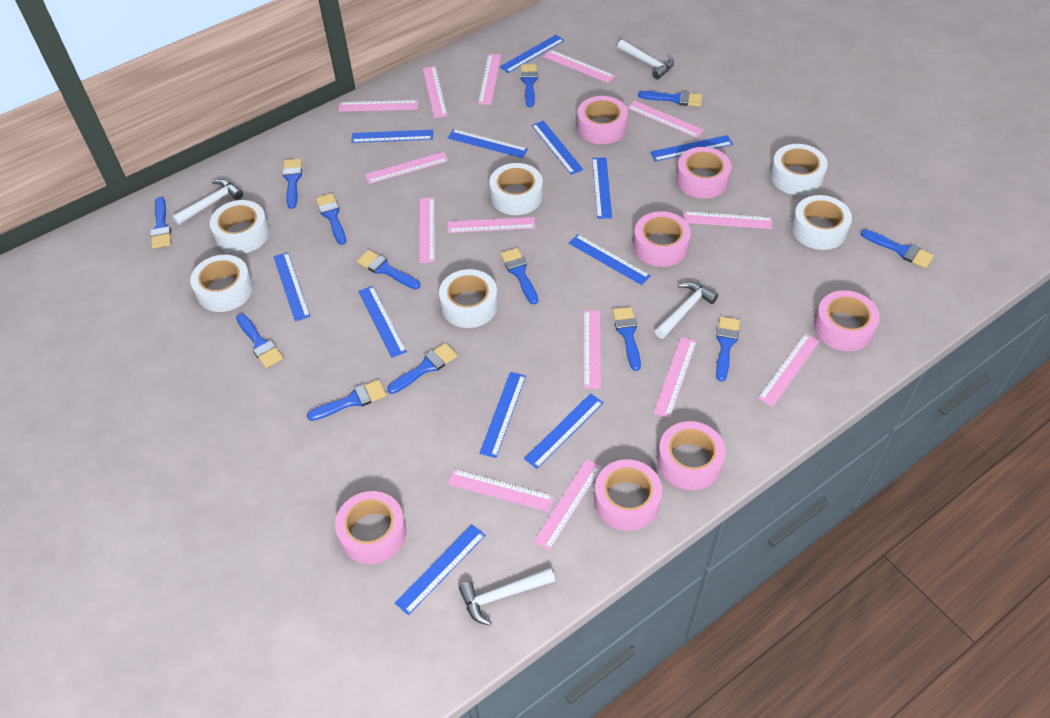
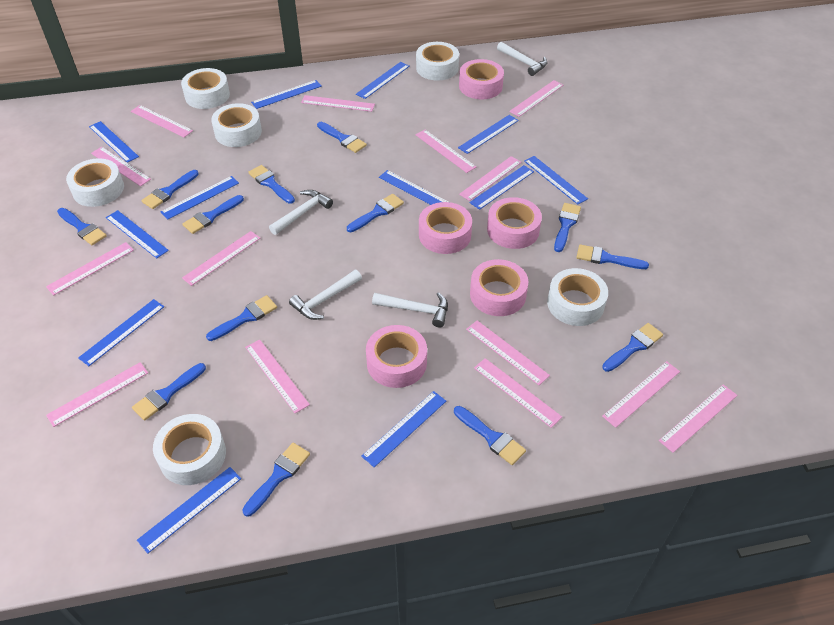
pink tape: [335,491,406,564] [577,96,628,144] [594,459,662,531] [633,211,691,267] [657,421,726,490] [676,147,731,199] [814,290,880,351] = 7 -> [366,325,427,388] [419,202,472,254] [459,59,504,99] [470,259,528,316] [487,197,542,249] = 5

